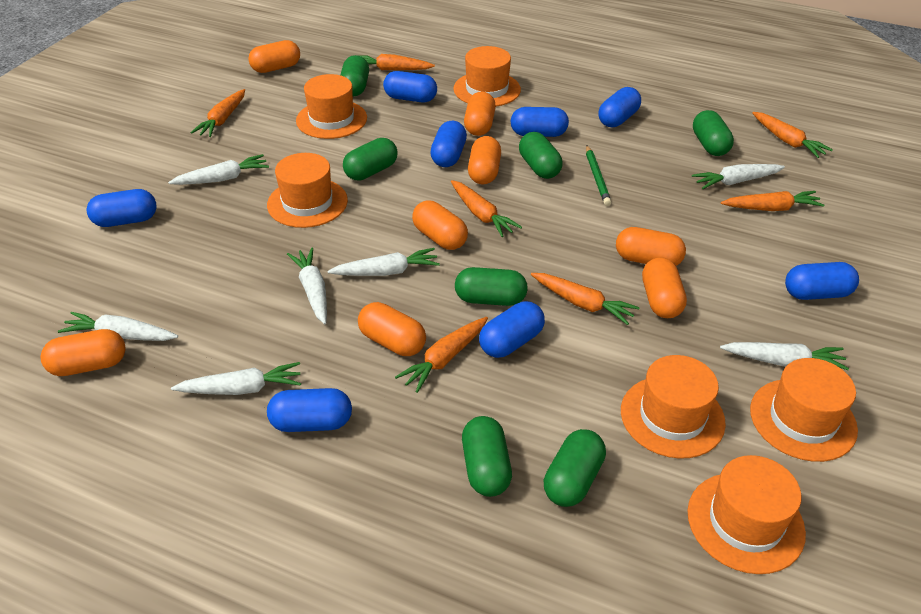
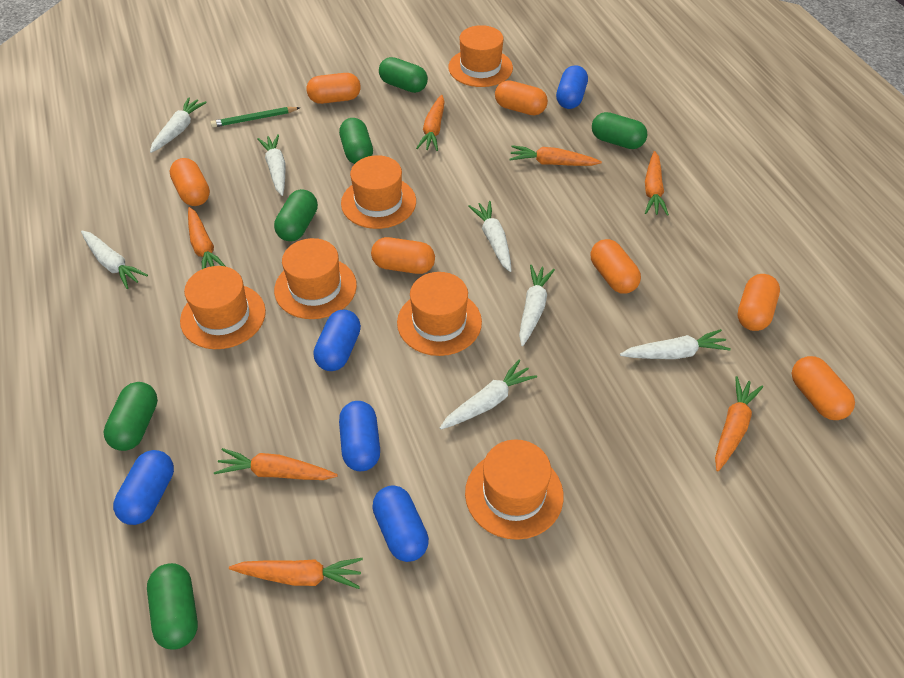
blue capsule: [87,189,157,227] [267,388,352,432] [383,71,437,102] [430,121,467,167] [479,301,545,358] [511,107,569,137] [598,87,641,127] [785,262,859,300] = 8 -> [113,450,174,525] [314,310,361,371] [339,401,380,471] [372,485,429,562] [556,65,588,109] = 5
green capsule: [340,55,369,96] [343,138,398,180] [455,267,528,306] [462,416,512,497] [519,132,563,179] [544,429,606,507] [693,110,734,156] = 7 -> [103,382,158,451] [147,563,198,649] [274,189,318,241] [339,118,373,164] [379,57,428,93] [592,112,647,149] = 6
orange capsule: [41,329,126,376] [248,40,300,73] [358,302,426,356] [412,201,468,250] [464,91,496,136] [468,136,501,184] [616,227,686,266] [642,257,687,318] = 8 -> [170,158,210,206] [307,73,361,104] [371,237,435,274] [495,80,548,115] [591,239,641,294] [737,274,780,331] [792,356,855,420] = 7

